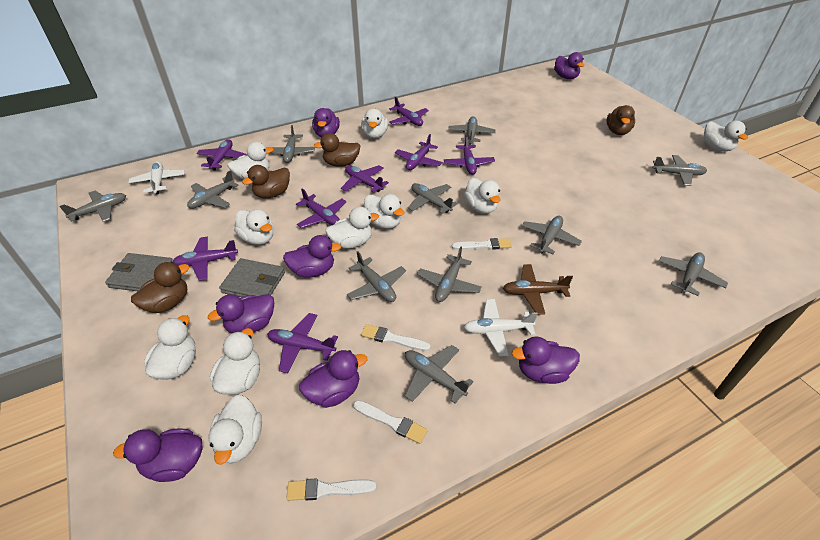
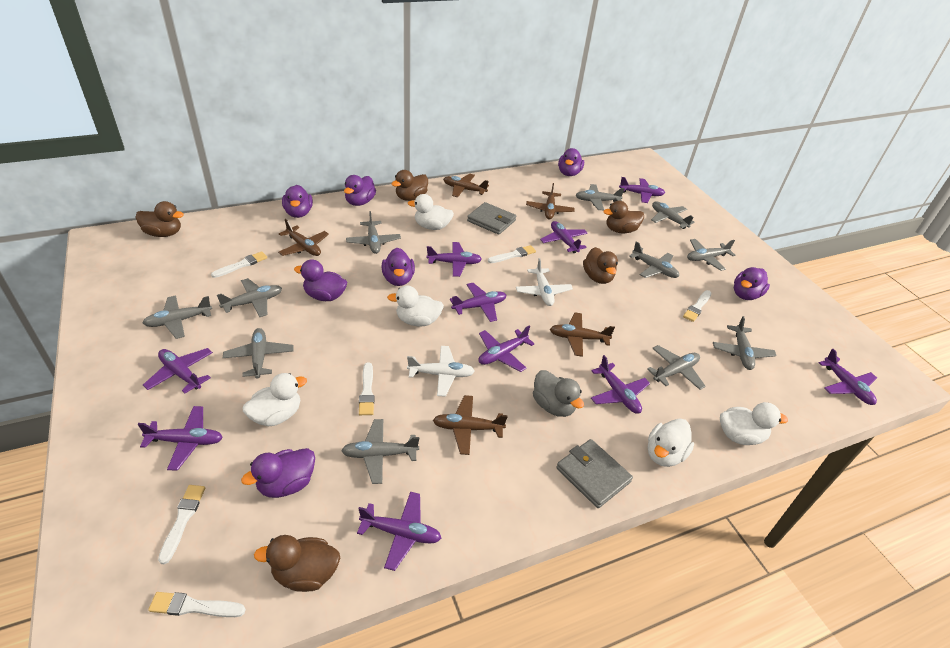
brown duck: [131,262,190,313] [242,165,290,198] [314,133,360,167] [606,105,635,135] = 4 -> [135,201,184,237] [254,535,340,592] [392,170,428,201] [583,247,618,284] [603,201,644,233] = 5
brown plane: [503,264,573,315] = 1 -> [278,219,329,256] [433,395,508,455] [443,174,489,197] [526,183,575,219] [550,312,615,357] = 5
grey duck: none = 0 -> [533,370,584,417] = 1
purple plane: [172,237,238,281] [196,139,247,171] [267,313,338,373] [296,188,346,228] [341,165,389,193] [389,97,429,126] [395,134,442,170] [444,135,495,175] = 8 -> [138,406,223,471] [143,348,213,393] [357,492,441,571] [426,242,482,277] [450,283,507,322] [479,326,534,372] [540,221,588,253] [591,355,650,414] [619,177,665,203] [819,349,877,405] = 10
white brush: [286,478,377,501] [353,400,428,444] [361,324,431,351] [452,238,512,250] = 4 -> [148,592,246,617] [158,485,205,564] [211,251,267,278] [359,362,374,415] [488,245,536,263] [683,290,711,322] = 6
white duck: [144,315,196,380] [208,395,262,465] [210,328,260,395] [227,142,273,179] [234,209,273,245] [325,207,379,249] [361,109,388,138] [364,194,404,229] [464,178,501,214] [704,121,748,151] = 10 -> [242,373,307,426] [387,286,444,326] [408,194,454,230] [648,418,694,467] [720,402,788,445] = 5

